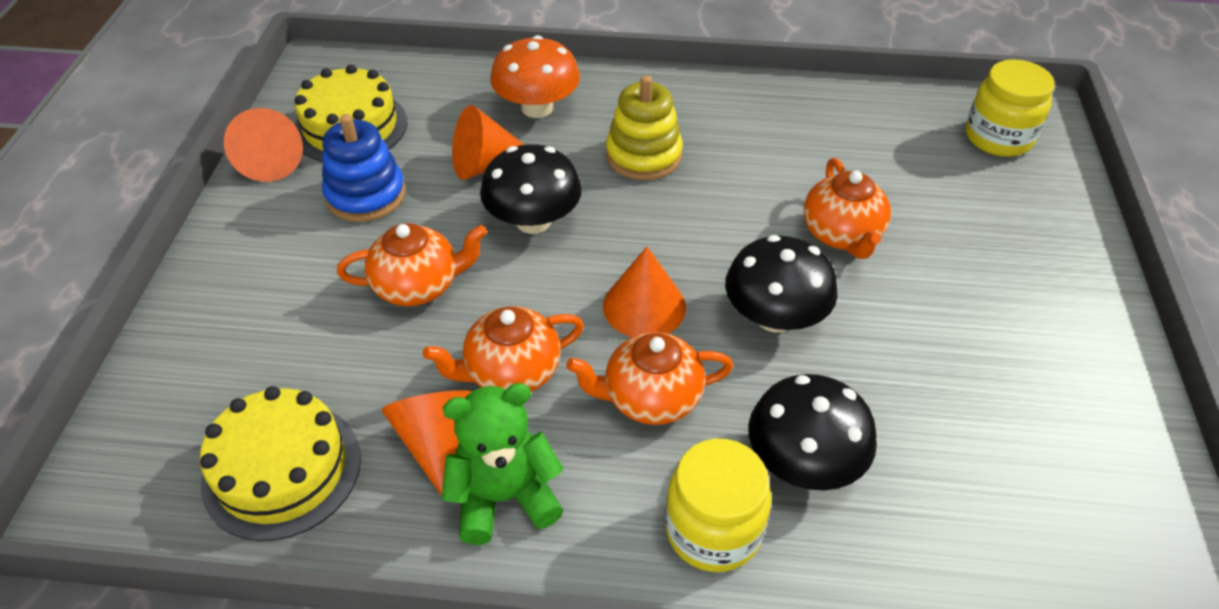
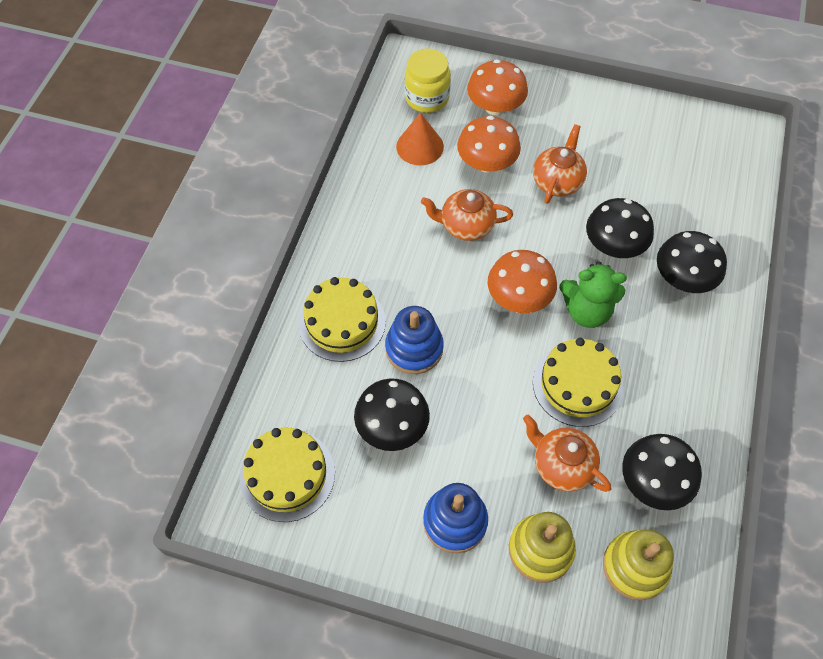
black mushroom: [480,144,582,234] [725,235,838,332] [748,374,877,491] = 3 -> [354,378,430,451] [586,198,654,258] [622,434,702,510] [657,231,727,293] = 4
blue stacking toy: [322,114,405,222] = 1 -> [385,306,444,374] [423,483,488,553] = 2
orange cone: [224,108,303,182] [381,390,473,496] [452,105,524,180] [603,247,686,337] = 4 -> [396,113,444,166] = 1
orange mushroom: [490,35,580,118] = 1 -> [457,116,521,172] [467,59,528,115] [487,250,557,313] = 3
orange teapot: [337,223,487,306] [423,306,584,392] [566,332,733,425] [803,158,891,259] = 4 -> [421,189,513,241] [523,415,611,492] [533,124,587,204] = 3
yellow cake: [200,386,361,541] [295,65,407,162] = 2 -> [239,428,335,522] [299,277,386,362] [533,338,624,427] = 3
yellow jar: [665,439,771,572] [966,59,1055,157] = 2 -> [404,49,451,113] = 1
yellow stacking toy: [606,75,683,180] = 1 -> [509,512,576,582] [603,529,674,600] = 2

